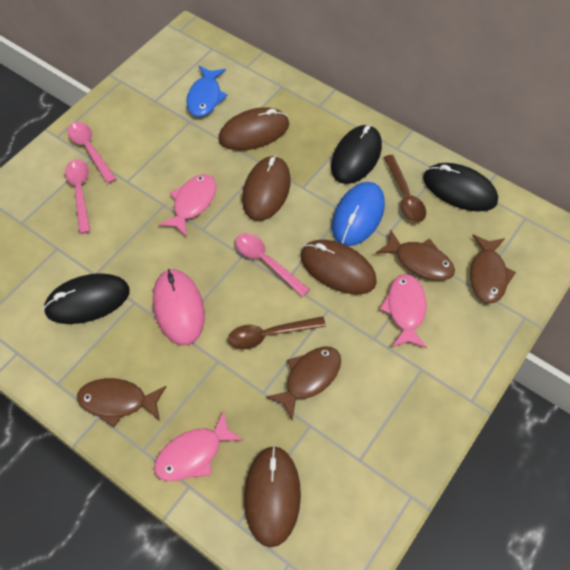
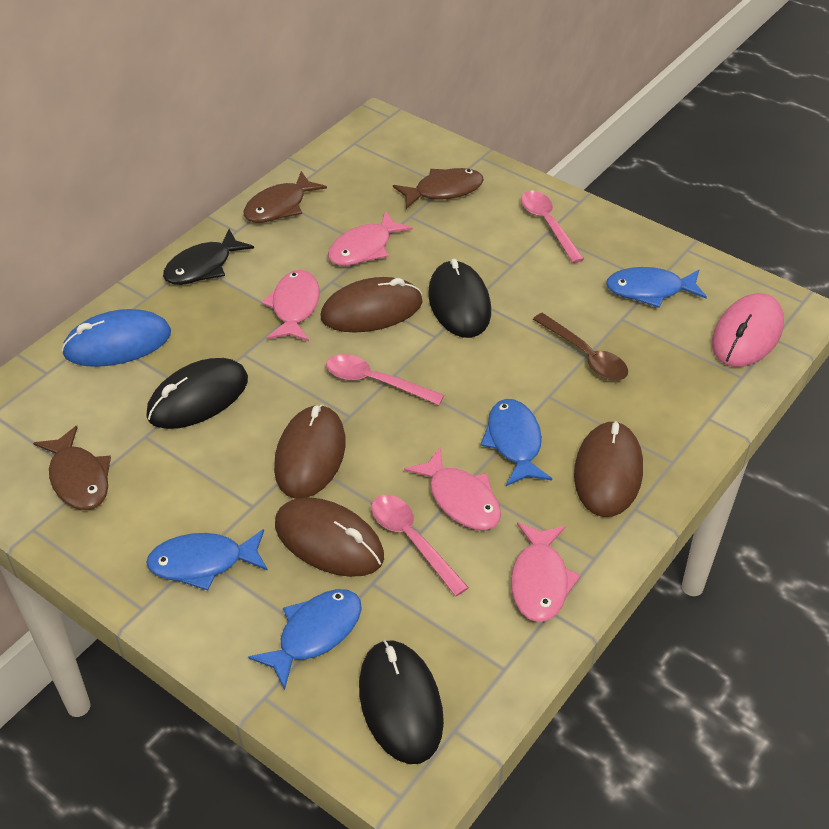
black fish: none = 0 -> [163,229,254,285] = 1
blue fish: [186,66,228,117] = 1 -> [146,529,268,590] [248,589,362,690] [480,399,552,486] [606,267,707,308] = 4
brown fish: [77,378,167,428] [266,347,341,420] [376,230,455,281] [470,235,516,303] = 4 -> [33,426,111,510] [244,171,327,223] [393,168,484,209] = 3
brown spoon: [228,316,326,350] [384,155,426,223] = 2 -> [533,313,628,381] = 1
pink fish: [154,410,244,481] [159,174,216,237] [380,274,427,348] = 3 -> [261,270,320,341] [328,210,413,266] [404,447,501,530] [511,522,581,622] = 4

